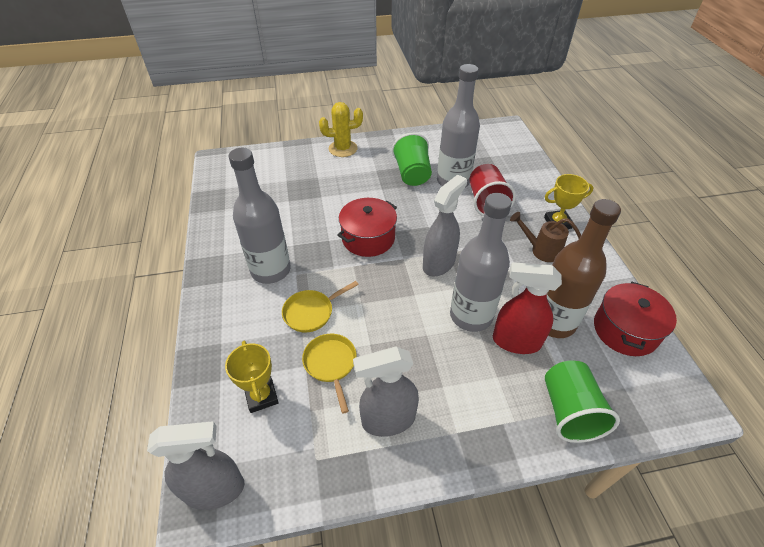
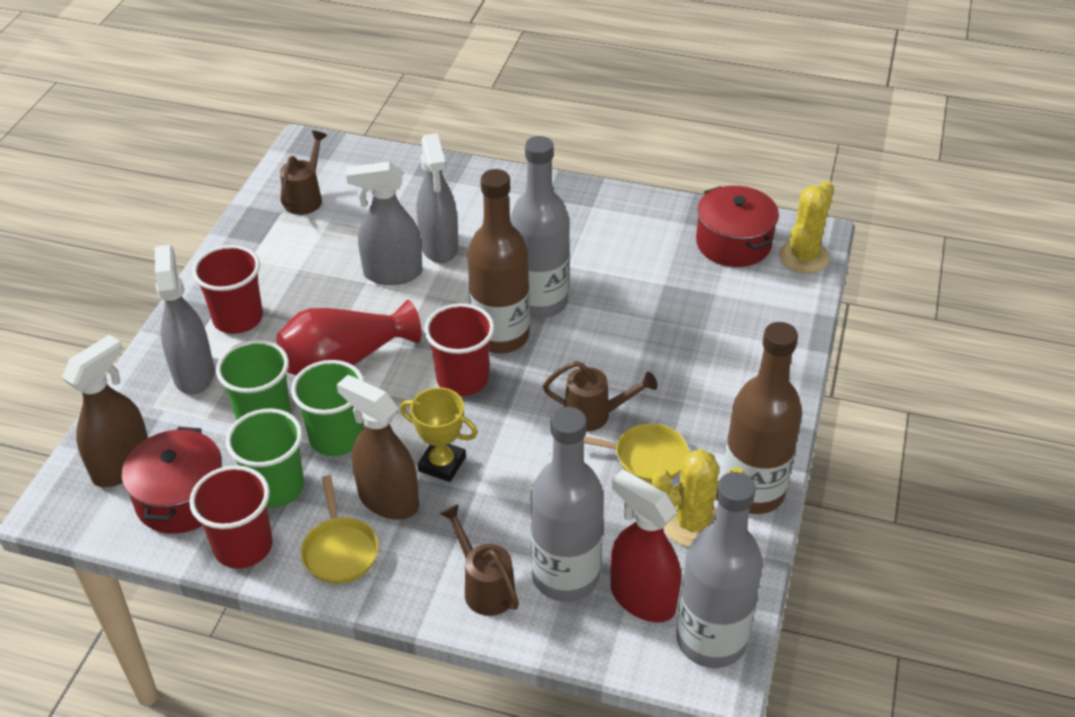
brown bottle: [547,199,621,338] = 1 -> [467,169,530,353] [722,322,802,514] = 2
brown spray bottle: none = 0 -> [62,335,148,487] [337,375,419,520] = 2
brown watering can: [510,212,581,262] = 1 -> [280,131,327,215] [440,504,519,616] [543,361,658,431] = 3
green cup: [392,133,432,186] [545,360,620,443] = 2 -> [216,340,291,420] [226,409,304,508] [291,360,365,456] = 3
red cup: [469,164,516,216] = 1 -> [189,465,273,569] [192,245,263,334] [424,303,495,396] = 3
red vase: none = 0 -> [276,300,422,375] = 1
yellow cactus: [319,102,363,157] = 1 -> [652,449,745,547] [779,181,834,273] = 2
yellow trophy: [225,341,279,413] [544,174,594,229] = 2 -> [400,387,478,482] = 1

